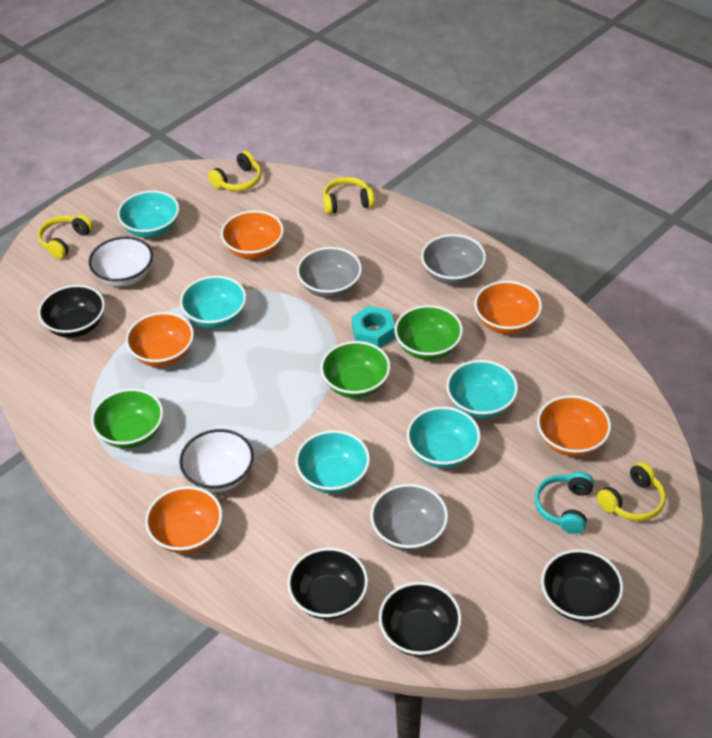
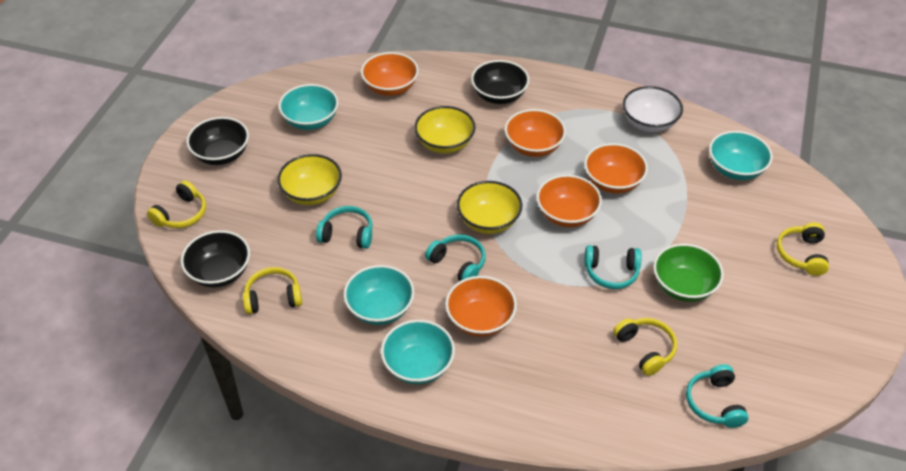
black bowl: [38,285,105,338] [287,548,368,620] [379,582,462,657] [541,549,623,622] = 4 -> [181,230,250,288] [186,117,249,165] [471,60,529,104] = 3
green bowl: [91,389,163,449] [320,341,390,398] [395,305,463,360] = 3 -> [653,243,724,302] = 1
grey bowl: [297,247,362,298] [370,484,448,551] [421,234,486,285] = 3 -> none = 0
turquoise bowl: [117,190,179,238] [180,276,246,328] [295,430,370,494] [407,407,481,468] [446,360,518,419] = 5 -> [278,84,338,130] [344,265,414,325] [381,320,455,384] [709,131,773,180] = 4
turquoise headphones: [535,472,594,534] = 1 -> [316,206,373,249] [425,234,486,281] [584,245,642,289] [686,364,749,428] = 4
turquoise nut: [352,306,395,348] = 1 -> none = 0
white bowl: [89,237,153,287] [179,429,254,492] = 2 -> [623,86,683,132] = 1
yellow bowl: none = 0 -> [277,154,342,205] [414,106,476,154] [457,181,522,234] = 3

